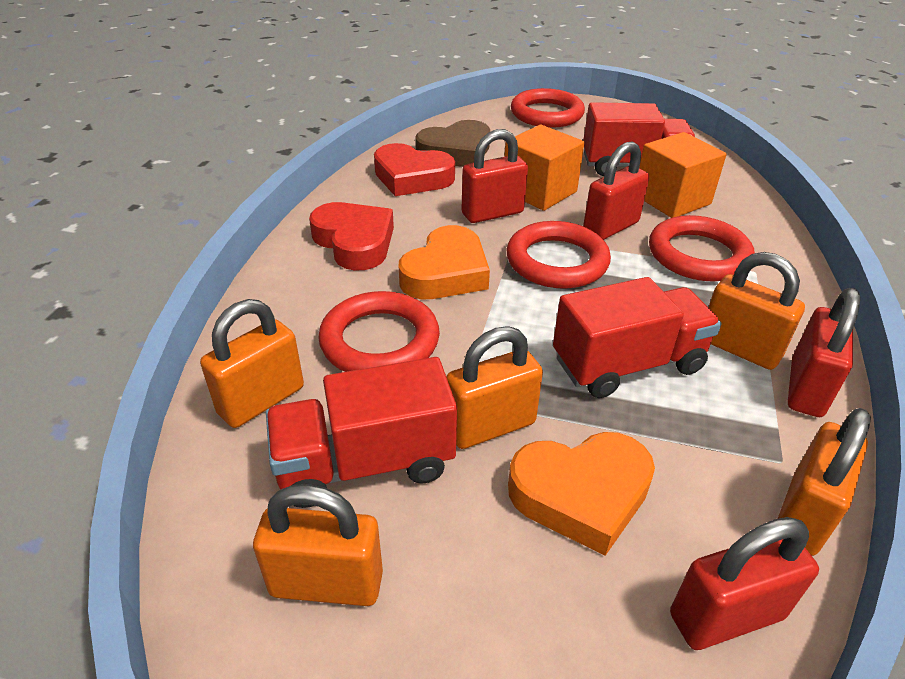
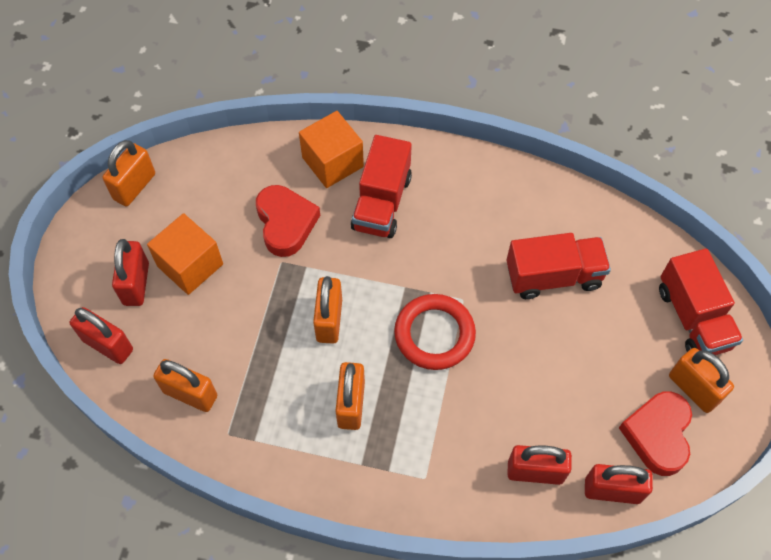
brown heart: [415,120,490,167] = 1 -> none = 0
orange heart: [399,225,490,299] [508,432,655,556] = 2 -> none = 0
red ring: [318,291,440,372] [507,221,611,289] [511,88,585,128] [649,215,755,281] = 4 -> [394,294,476,370] = 1

